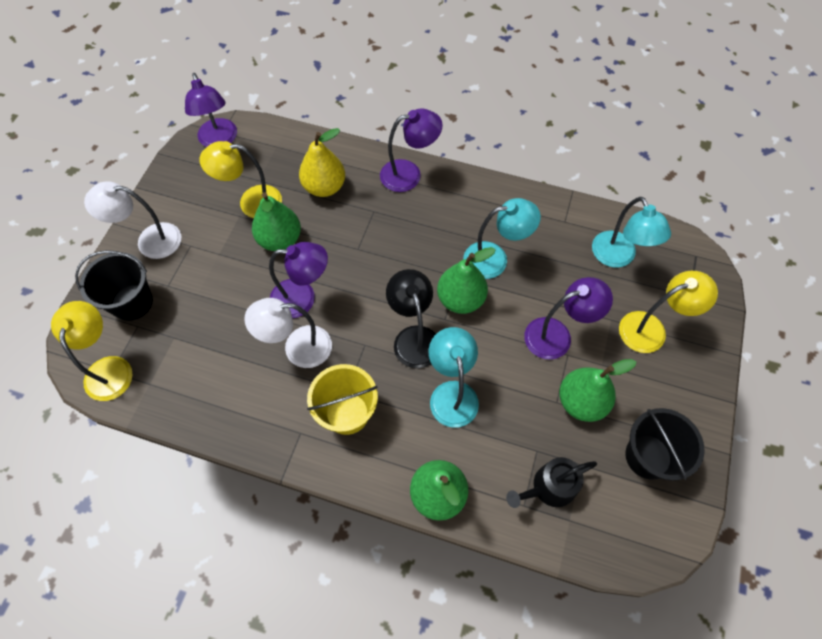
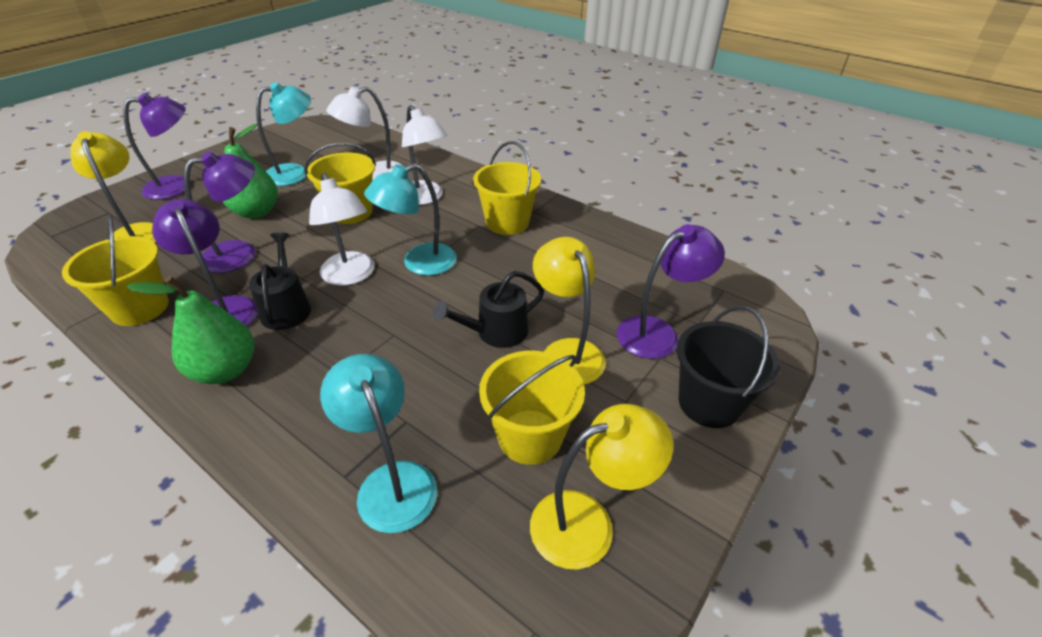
black bucket: [75,250,153,321] [626,408,705,481] = 2 -> [677,306,780,428] = 1
black lamp: [386,269,436,368] = 1 -> none = 0
black watering can: [506,457,597,508] = 1 -> [249,232,311,330] [433,271,544,348] = 2
green pear: [252,192,301,251] [410,460,468,521] [437,247,496,314] [559,359,636,422] = 4 -> [126,276,254,384] [222,124,278,219] = 2
white lamp: [84,181,181,259] [244,298,332,368] = 2 -> [309,173,375,286] [326,87,403,180] [402,105,447,205] = 3
yellow bucket: [307,364,378,435] = 1 -> [62,216,169,326] [305,142,376,224] [473,141,541,235] [479,351,585,465] = 4
yellow pear: [299,128,345,197] = 1 -> none = 0

